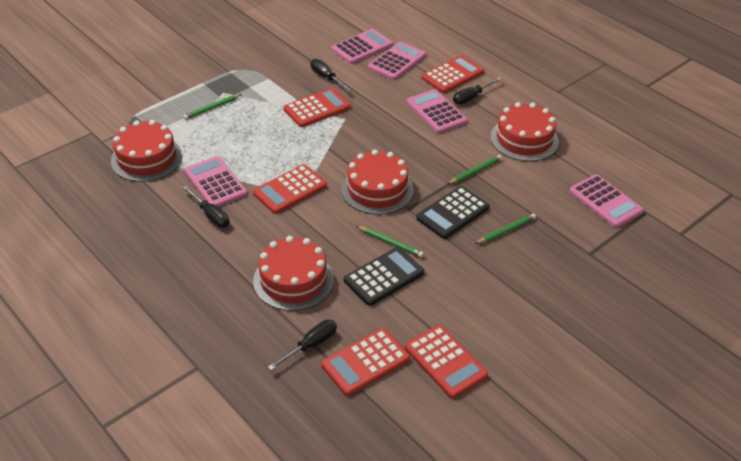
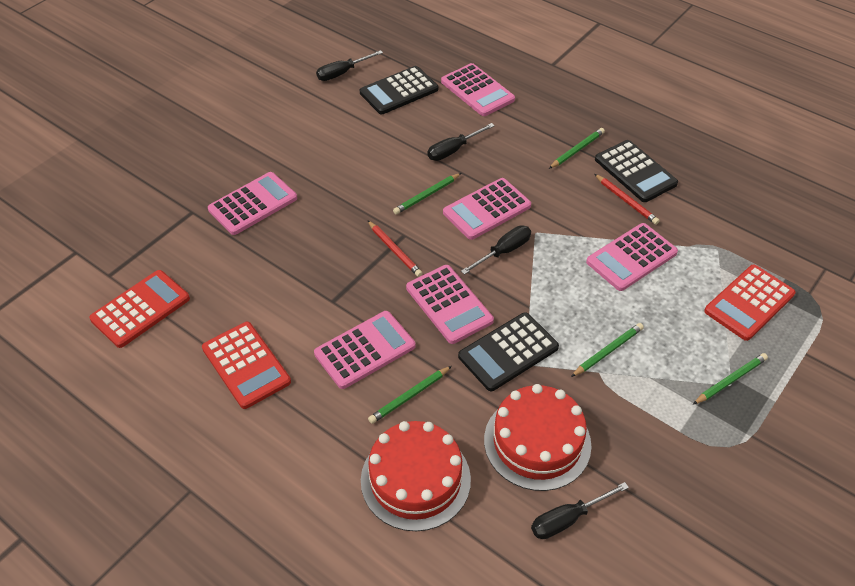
black calculator: [344,247,424,306] [416,186,490,239] = 2 -> [360,66,438,114] [458,312,559,391] [595,140,678,202] = 3
green pencil: [183,94,241,120] [357,226,424,258] [448,155,502,184] [475,214,536,244] = 4 -> [368,366,452,424] [393,173,461,214] [549,128,605,169] [571,323,644,377] [693,353,768,404] = 5
pink calculator: [184,156,247,207] [332,29,393,64] [368,42,426,80] [406,89,467,133] [569,174,643,228] = 5 -> [208,172,297,235] [314,311,415,389] [406,265,494,344] [441,63,515,116] [443,178,531,240] [586,223,678,291] = 6
red cake: [111,120,182,182] [253,236,334,311] [341,149,414,215] [490,102,559,161] = 4 -> [361,421,471,531] [484,384,592,491] = 2
red calculator: [253,164,327,214] [283,88,351,127] [321,328,410,396] [405,325,488,399] [421,55,484,93] = 5 -> [89,270,190,348] [202,322,291,409] [704,264,796,341] = 3
red pencil: none = 0 -> [367,220,423,277] [595,174,660,225] = 2

